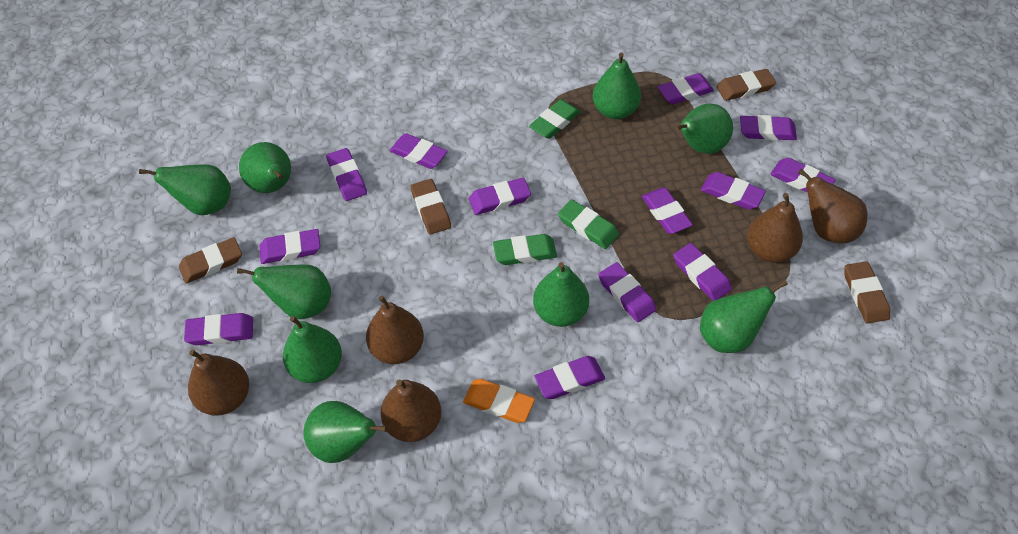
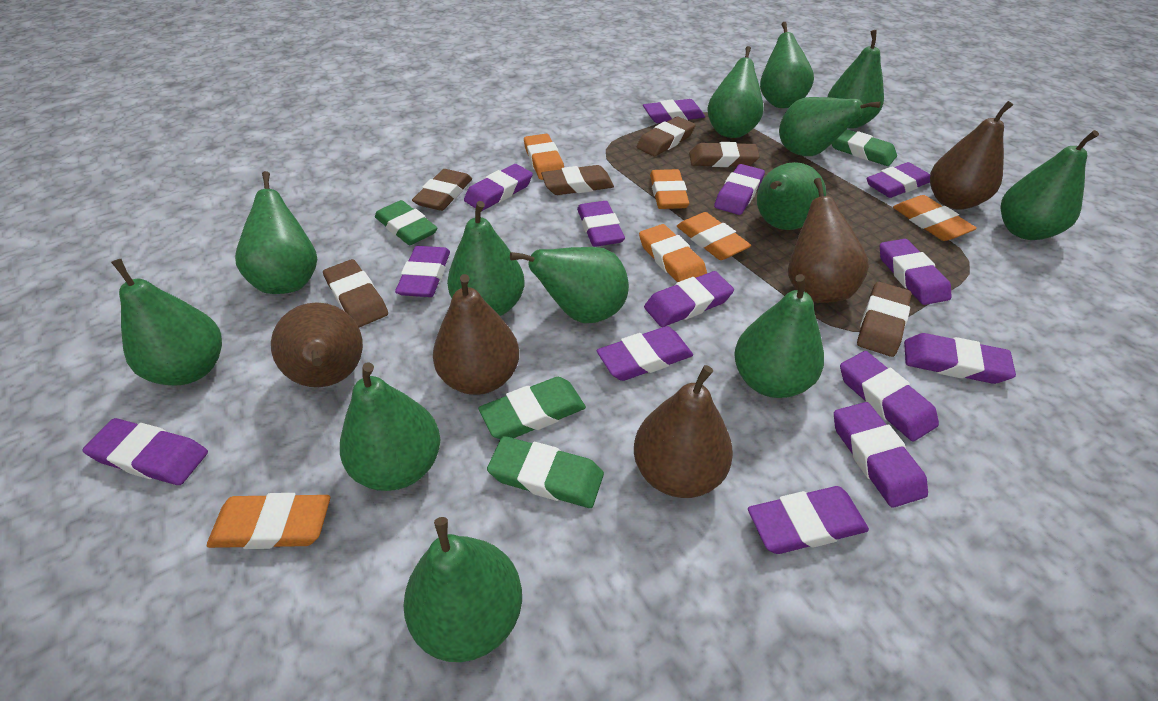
brown eraser: [179,237,242,284] [410,179,451,234] [716,69,776,101] [845,261,890,324] = 4 -> [323,259,388,327] [412,169,472,211] [541,165,614,195] [637,117,695,156] [689,142,760,167] [857,282,912,357] = 6
green eraser: [493,234,557,265] [529,99,581,139] [558,199,619,249] = 3 -> [375,200,437,245] [478,377,586,439] [487,436,604,508] [832,129,897,166] = 4
green pear: [139,164,231,215] [237,264,331,319] [239,142,291,193] [283,316,342,383] [303,401,388,463] [533,262,589,327] [593,52,641,119] [675,104,733,154] [700,280,788,353] = 9 -> [111,259,222,385] [235,171,317,294] [340,363,440,491] [403,517,522,662] [447,201,525,316] [510,247,629,323] [707,46,763,138] [734,274,824,398] [757,162,826,230] [760,22,814,108] [779,97,881,156] [827,30,884,129] [1001,130,1099,240] = 13
orange eraser: [463,379,535,423] = 1 -> [207,493,331,549] [524,134,564,180] [639,224,707,282] [650,169,689,209] [677,212,751,260] [893,195,977,241] = 6
purple eraser: [184,313,253,345] [259,229,320,264] [326,148,367,201] [390,133,448,169] [469,178,531,215] [535,356,605,399] [598,262,656,322] [642,188,693,234] [657,73,714,104] [673,243,732,301] [701,172,766,210] [740,115,797,141] [770,158,836,193] = 13 -> [83,418,208,485] [395,246,450,297] [464,164,533,211] [577,201,625,247] [597,326,693,381] [643,99,705,123] [644,271,734,327] [714,164,765,215] [748,486,869,554] [834,402,928,508] [840,351,939,442] [867,162,930,198] [880,239,951,305] [904,333,1016,384] = 14

